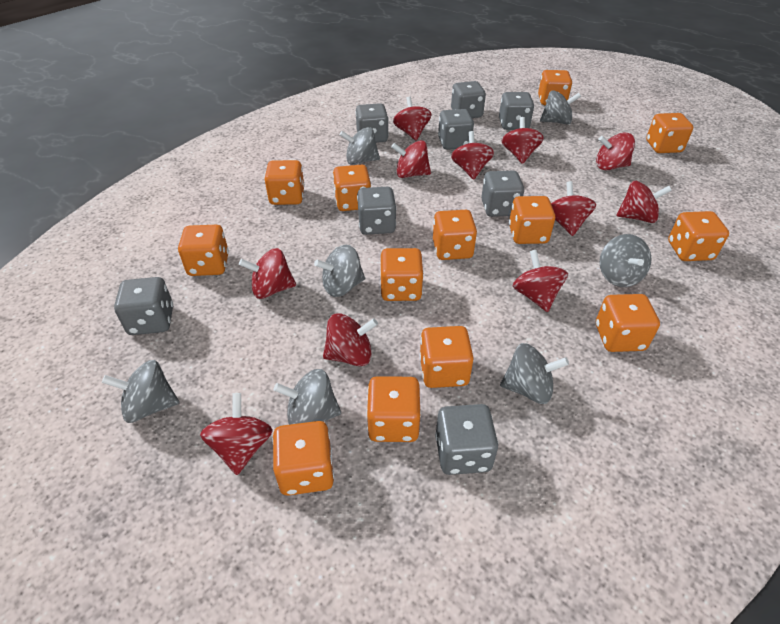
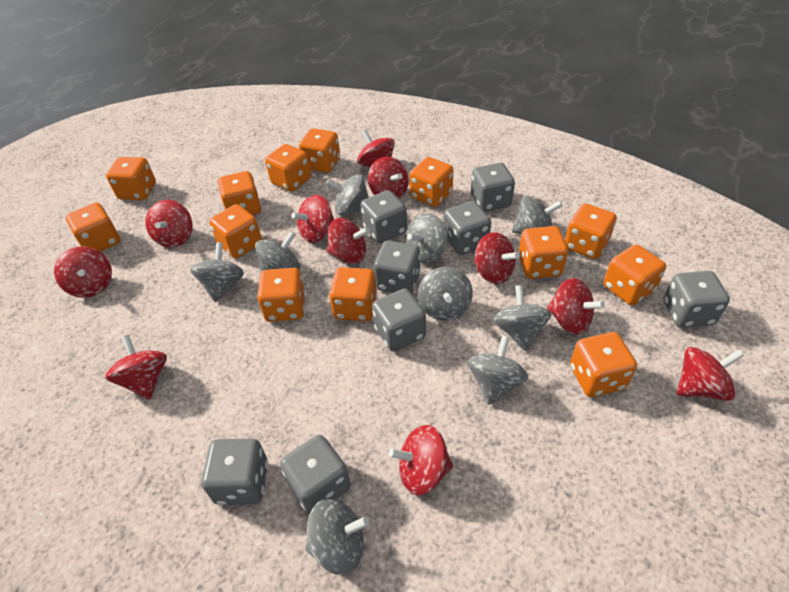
grey spinning top: [102,360,179,423] [274,369,341,425] [314,245,365,297] [339,127,380,165] [500,343,569,404] [540,90,581,125] [600,234,652,287] = 7 -> [190,242,244,302] [255,231,300,273] [305,498,370,575] [326,174,369,215] [405,213,448,264] [418,267,473,321] [468,335,528,405] [493,285,552,351] [512,196,563,234] = 9

